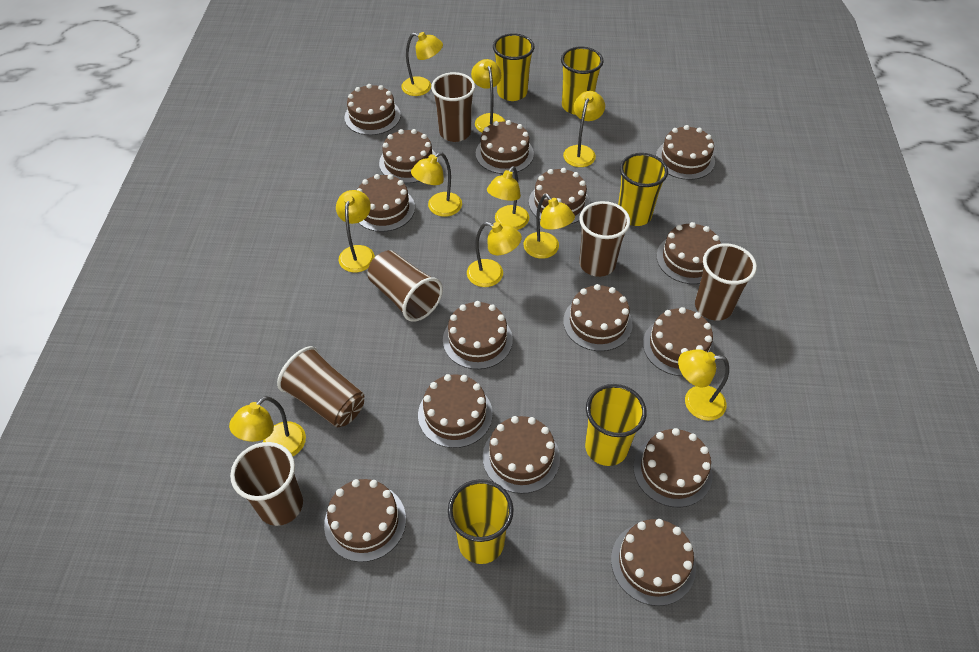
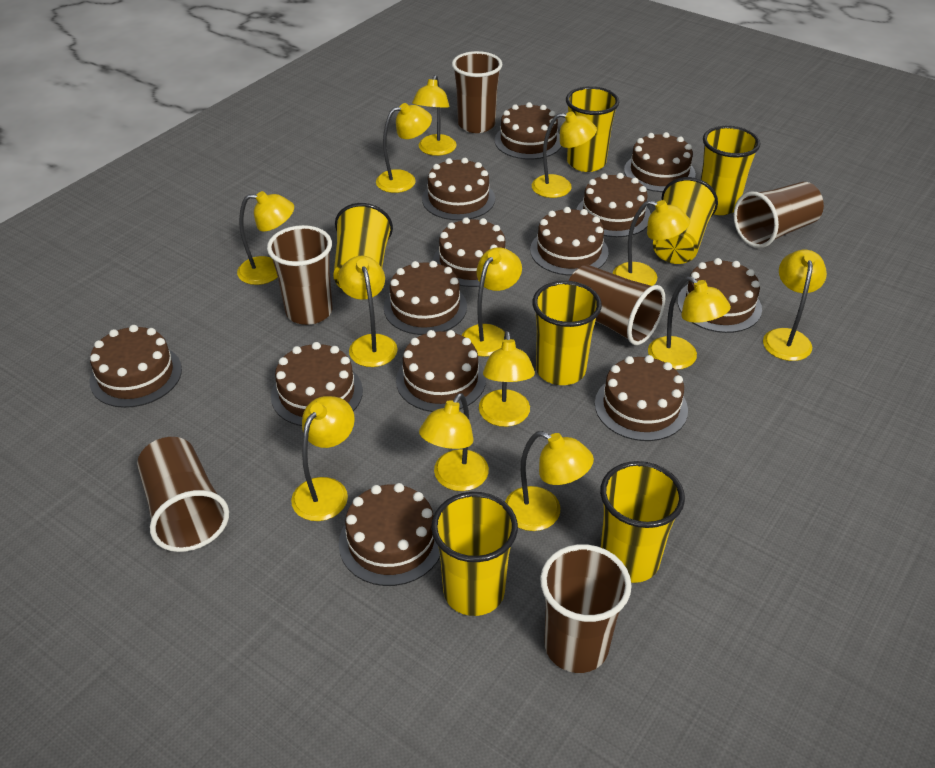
brown cake: [324,479,406,562] [345,84,401,135] [357,174,415,232] [379,129,438,183] [418,374,493,448] [443,301,513,369] [476,120,534,174] [483,416,560,494] [529,168,590,225] [563,284,633,351] [611,519,696,606] [633,428,713,507] [643,307,714,376] [656,125,715,180] [656,222,721,284] = 15 -> [90,325,182,408] [271,342,363,426] [339,483,440,586] [384,261,467,335] [396,330,486,412] [422,158,495,220] [433,217,506,287] [495,102,562,159] [530,207,609,276] [576,173,651,237] [595,355,688,441] [624,132,696,192] [678,258,762,333] = 13
yellow cup: [448,479,514,564] [493,33,534,101] [561,47,604,115] [585,384,647,466] [618,153,668,226] = 5 -> [333,203,393,288] [431,492,518,616] [532,281,602,385] [566,86,619,172] [600,461,685,583] [653,177,718,264] [701,126,760,215] = 7
yellow lamp: [229,396,306,456] [336,190,375,273] [401,32,443,96] [411,152,462,217] [467,222,522,287] [471,59,505,132] [487,166,529,230] [524,194,575,259] [563,91,605,167] [678,349,729,421] = 10 -> [237,191,294,285] [291,396,355,521] [338,256,398,367] [376,103,432,193] [412,75,457,156] [419,393,489,491] [461,248,522,357] [479,331,535,427] [505,431,594,531] [532,112,597,198] [613,200,690,286] [648,276,731,370] [763,250,827,361] = 13

